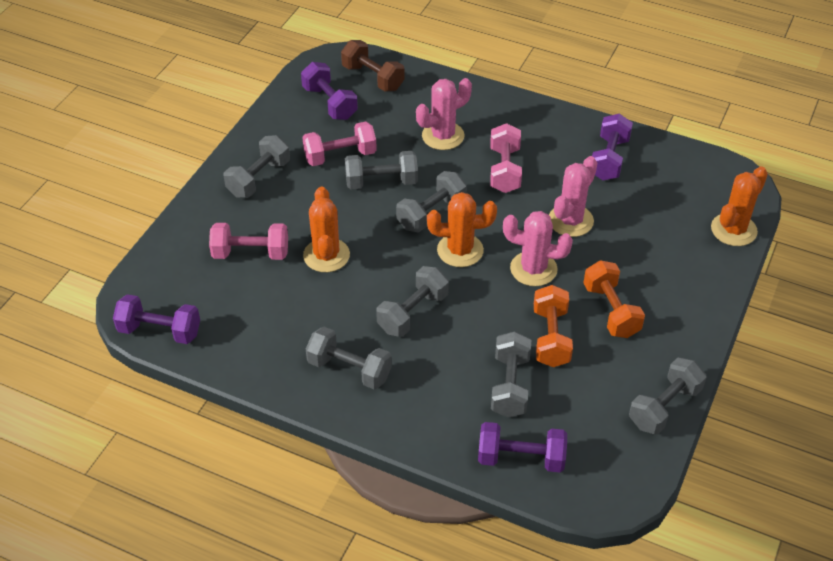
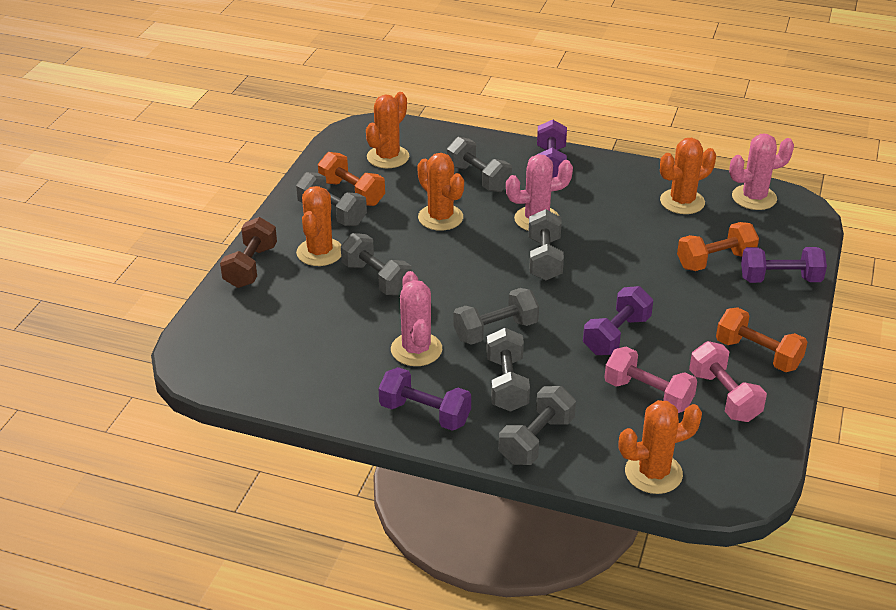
orange cactus: [303,187,350,272] [427,192,497,267] [711,166,768,246] = 3 -> [296,186,341,266] [366,92,409,168] [417,153,464,231] [619,400,702,494] [660,138,716,214] = 5
orange dumbbell: [534,285,573,367] [584,260,645,338] = 2 -> [318,152,385,206] [677,222,759,271] [716,307,807,372] = 3
pink dumbbell: [209,223,288,260] [302,122,377,166] [490,123,522,193] = 3 -> [604,347,697,413] [689,341,767,422] = 2

